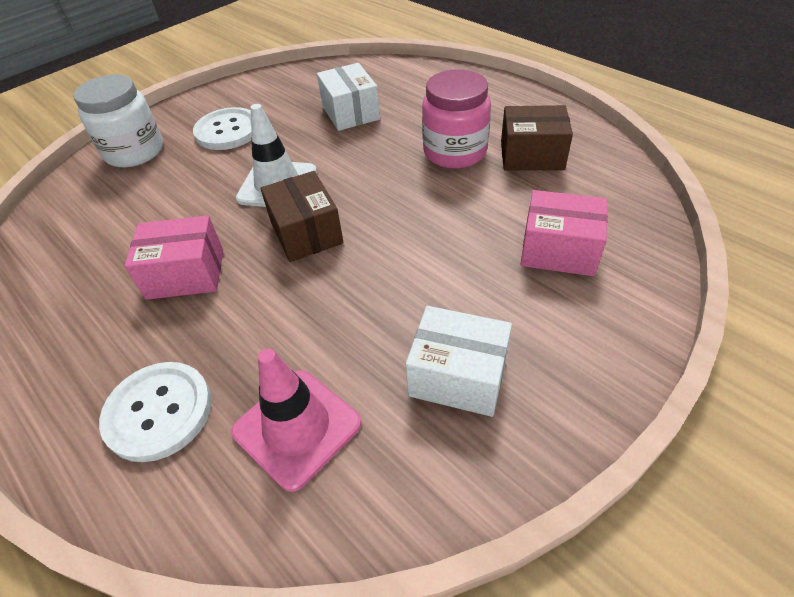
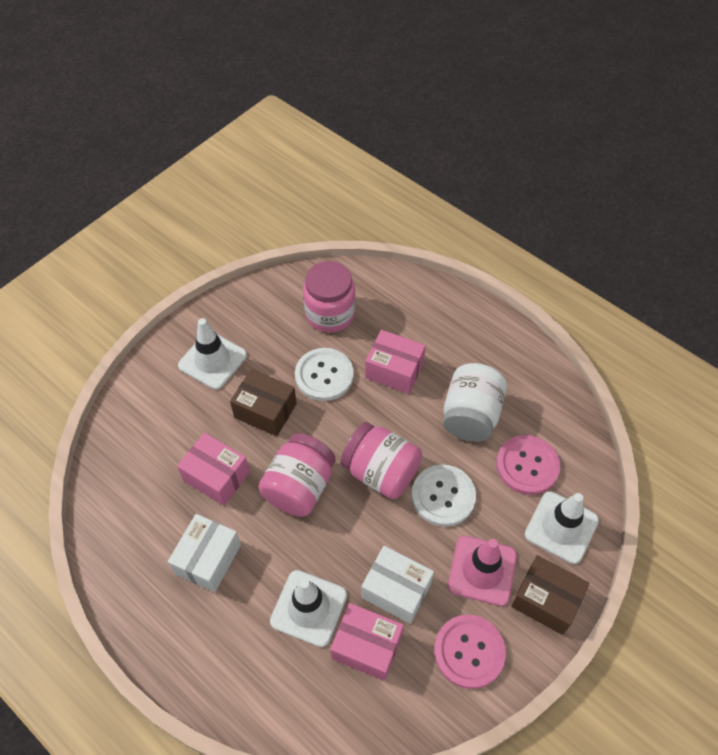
pink box: [124,216,223,300] [520,190,608,276] = 2 -> [177,433,250,506] [330,603,404,681] [365,330,426,394] = 3
pink button: none = 0 -> [434,615,506,689] [496,435,560,495] = 2
pink jar: [422,69,491,169] = 1 -> [258,433,336,517] [303,261,356,333] [341,422,422,499] = 3
white traffic cone: [236,104,317,207] = 1 -> [178,318,247,390] [270,570,347,647] [525,491,599,564] = 3

